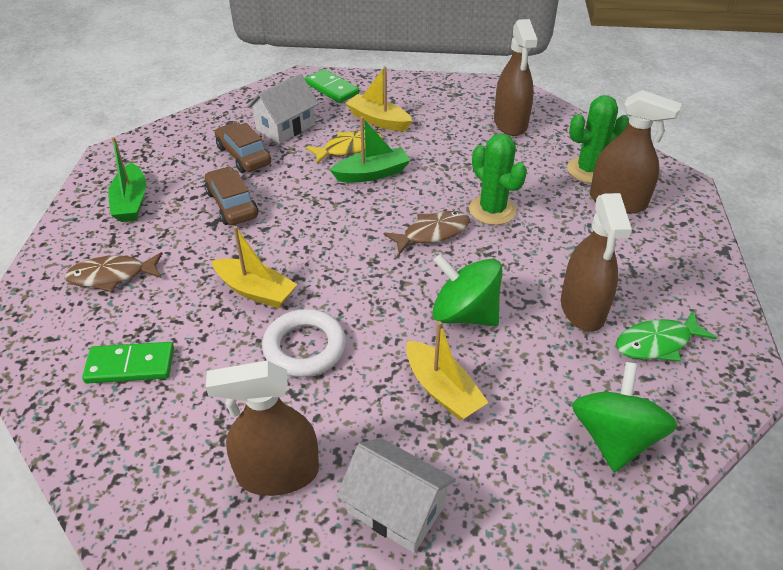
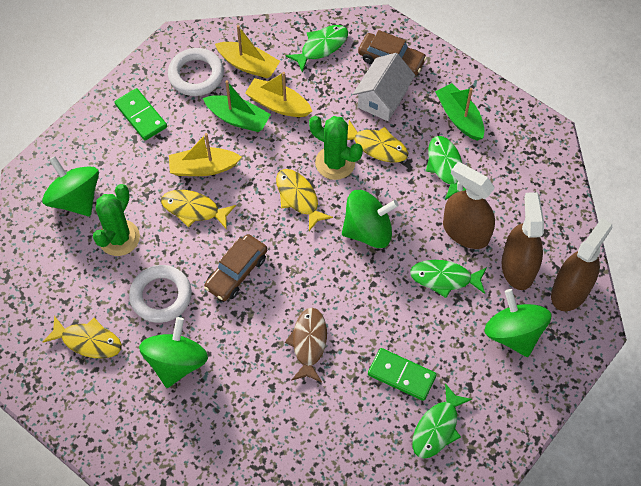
brown fish: [65,252,163,292] [383,211,470,255] = 2 -> [285,308,327,382] = 1
brown spray bottle: [206,360,319,496] [494,19,538,136] [561,193,632,332] [590,90,682,214] = 4 -> [443,162,495,249] [502,192,544,290] [551,218,612,311] = 3
green fish: [616,310,717,362] = 1 -> [285,25,348,73] [410,260,487,298] [412,383,472,459] [426,136,466,200] = 4
green spinning top: [432,254,502,326] [572,362,678,472] = 2 -> [42,156,99,216] [139,317,208,388] [342,190,399,248] [484,289,552,357] = 4
white house: [247,73,319,144] [337,438,456,553] = 2 -> [353,53,415,121] = 1
white ring: [262,309,346,377] = 1 -> [129,265,192,323] [168,48,224,96] = 2
yellow fish: [306,130,383,164] = 1 -> [43,316,122,358] [161,190,236,230] [276,169,333,231] [347,120,408,162] = 4

